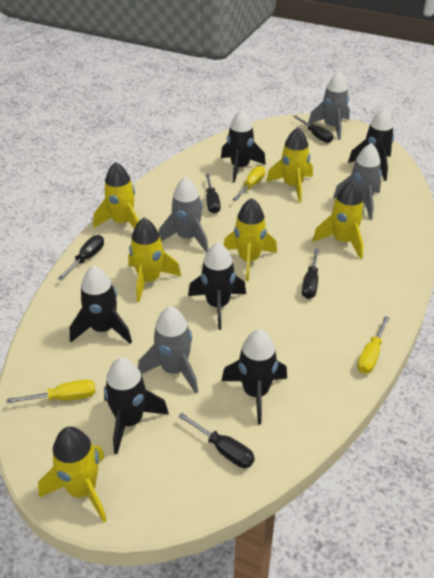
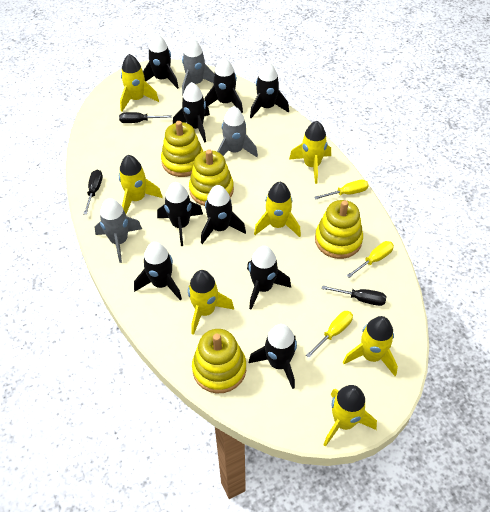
black rocket: [70,266,132,344] [104,357,169,454] [188,242,246,330] [221,109,266,182] [222,329,287,425] [348,108,394,181] = 6 -> [134,242,182,300] [143,34,179,89] [157,182,203,246] [173,82,210,143] [201,185,246,244] [204,57,243,113] [247,246,291,310] [249,324,297,389] [250,62,289,118] = 9
black screwdriver: [58,235,104,280] [178,413,255,468] [205,174,220,214] [293,115,333,143] [302,248,319,299] = 5 -> [83,169,103,215] [119,112,172,123] [322,285,386,306] = 3
grey rocket: [138,306,198,393] [159,176,208,253] [308,71,350,140] [333,143,382,220] = 4 -> [95,198,142,263] [182,38,214,96] [217,106,258,157] = 3
yellow rocket: [38,427,107,523] [93,162,139,228] [128,218,181,302] [224,198,277,281] [266,127,313,202] [313,180,365,259] = 6 -> [119,155,163,214] [120,54,159,112] [188,270,234,335] [254,182,301,237] [289,121,331,184] [323,385,377,447] [343,316,398,376] = 7
yellow stacking toy: none = 0 -> [161,121,204,177] [189,149,234,206] [192,329,246,393] [315,200,363,259] = 4

